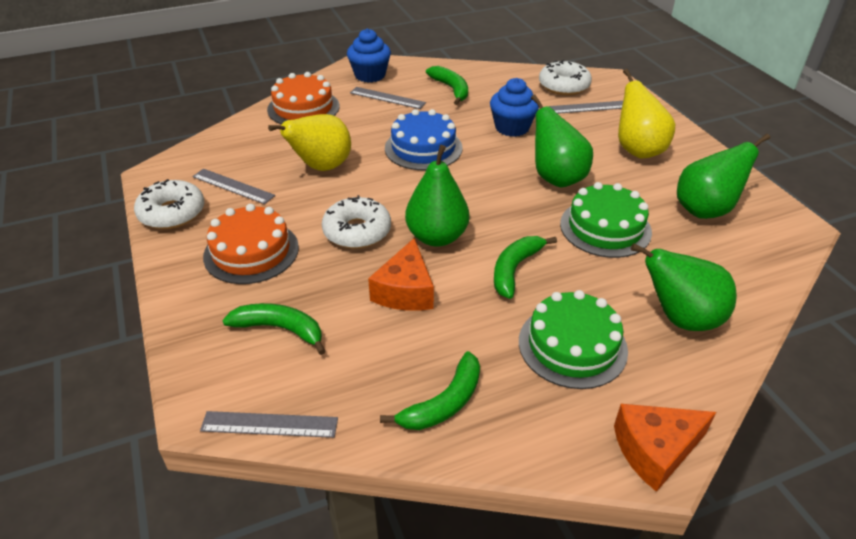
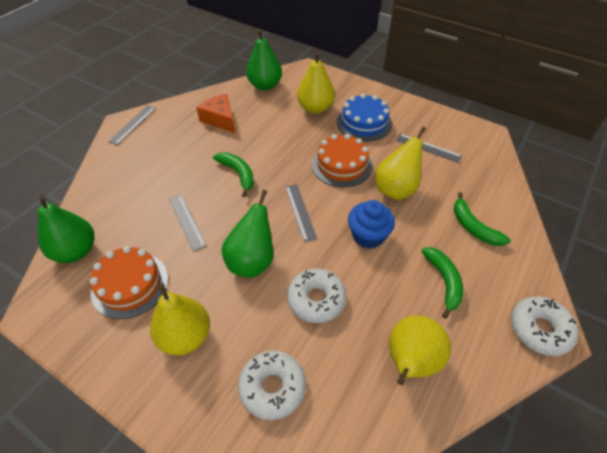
blue cupcake: [347,29,391,83] [490,78,539,137] = 2 -> [348,200,395,249] = 1
green banana: [222,303,326,355] [380,351,480,430] [426,66,468,105] [494,236,557,299] = 4 -> [213,152,254,197] [421,247,463,319] [454,192,511,246] = 3
green cake: [519,290,628,389] [560,182,652,258] = 2 -> none = 0
green pear: [405,145,469,247] [531,95,593,187] [631,243,737,331] [677,134,770,219] = 4 -> [38,195,94,263] [222,190,273,277] [246,29,282,90] = 3
orange cheese: [368,238,434,311] [614,404,716,492] = 2 -> [197,94,235,133] = 1
yellow pear: [268,114,351,171] [618,69,675,158] = 2 -> [150,283,210,355] [297,52,335,114] [375,127,426,200] [389,316,451,385] = 4

